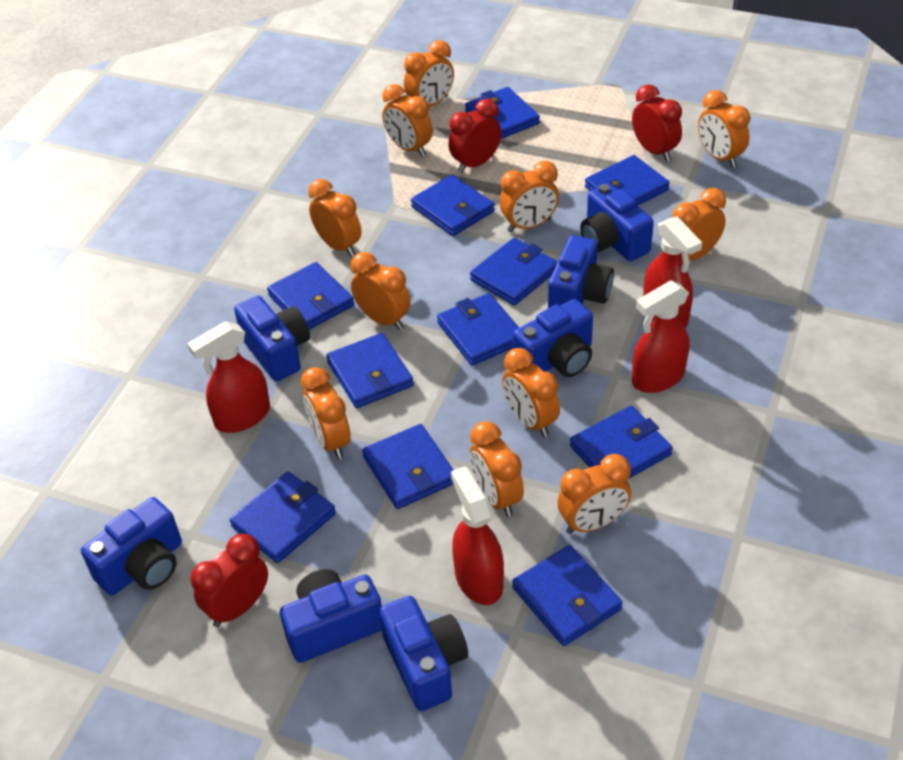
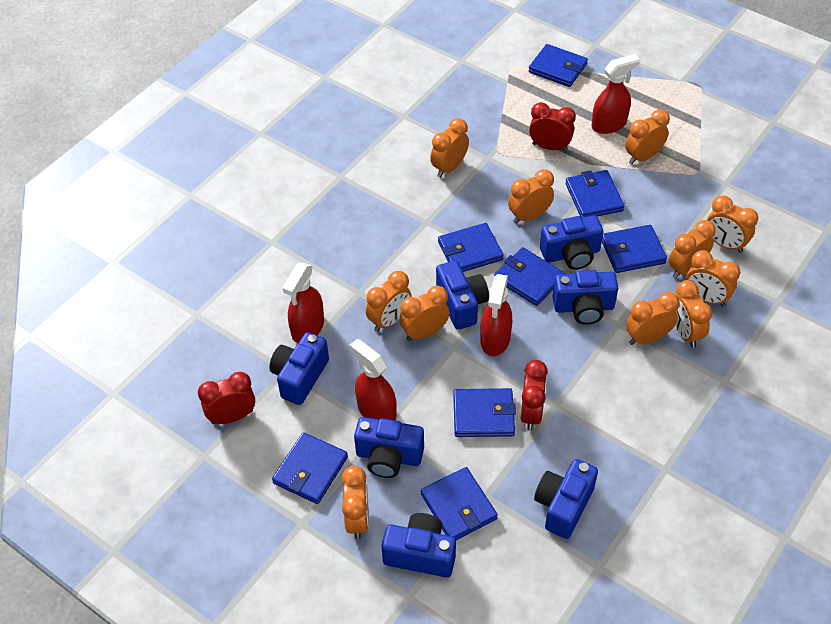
blue wallet: [230,472,336,563] [267,262,354,330] [326,333,414,408] [362,424,454,509] [411,175,495,236] [437,293,519,366] [465,87,540,139] [470,238,558,306] [512,545,623,646] [570,406,673,478] [585,155,670,206] = 11 -> [272,432,348,504] [421,467,498,540] [438,223,504,272] [453,388,516,437] [494,247,565,306] [529,44,588,87] [565,170,625,218] [602,225,667,273] = 8

